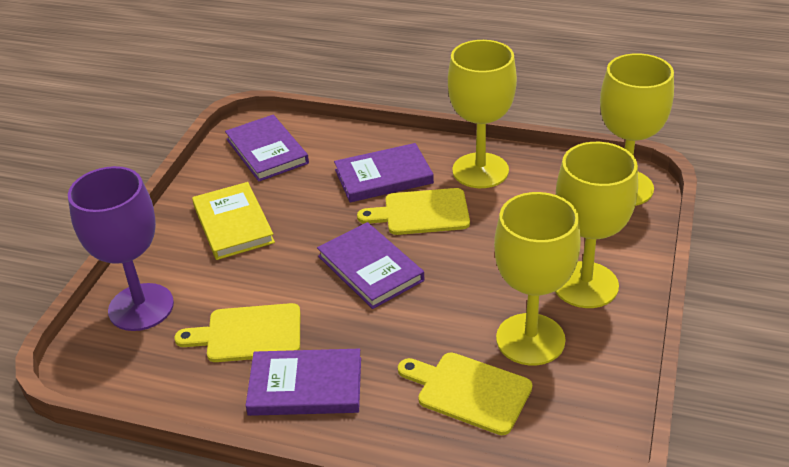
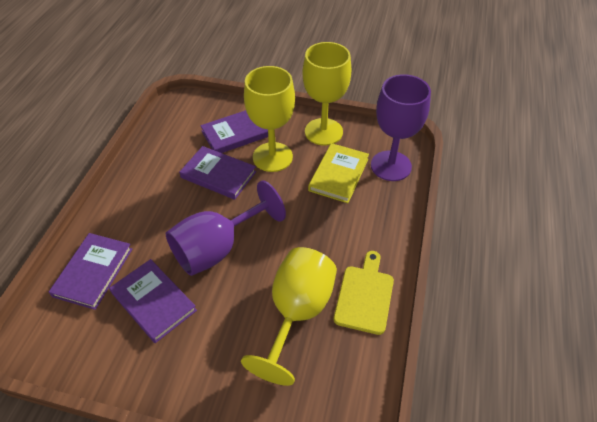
purple goblet: [68,166,174,331] = 1 -> [166,180,286,276] [371,74,431,181] = 2
yellow cutting board: [174,303,300,362] [357,188,470,235] [398,352,532,435] = 3 -> [334,251,394,335] = 1
yellow goblet: [448,40,517,188] [494,192,581,366] [555,142,638,308] [600,53,674,206] = 4 -> [241,247,337,386] [244,66,295,172] [302,42,351,146] = 3

